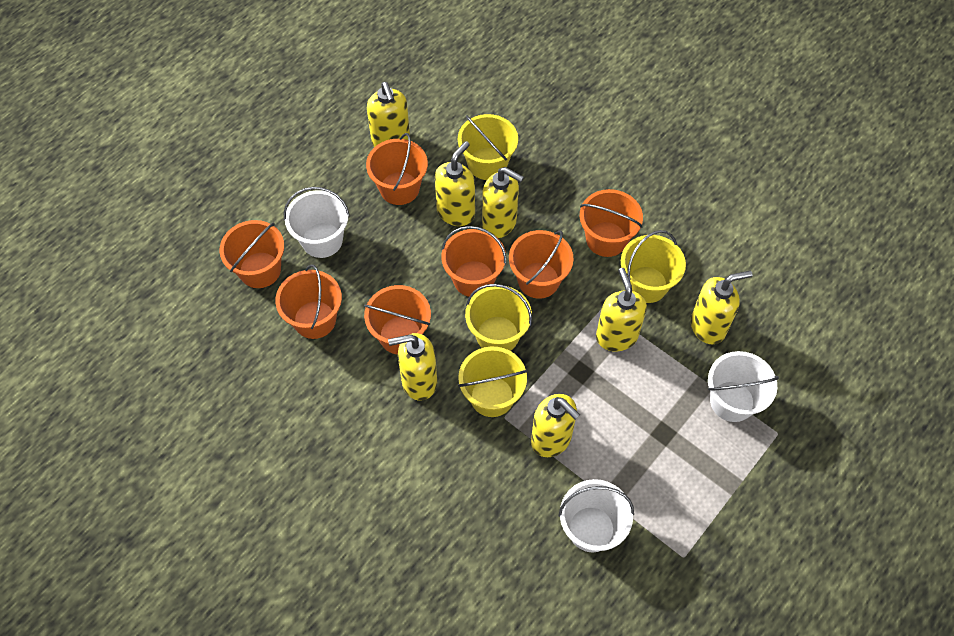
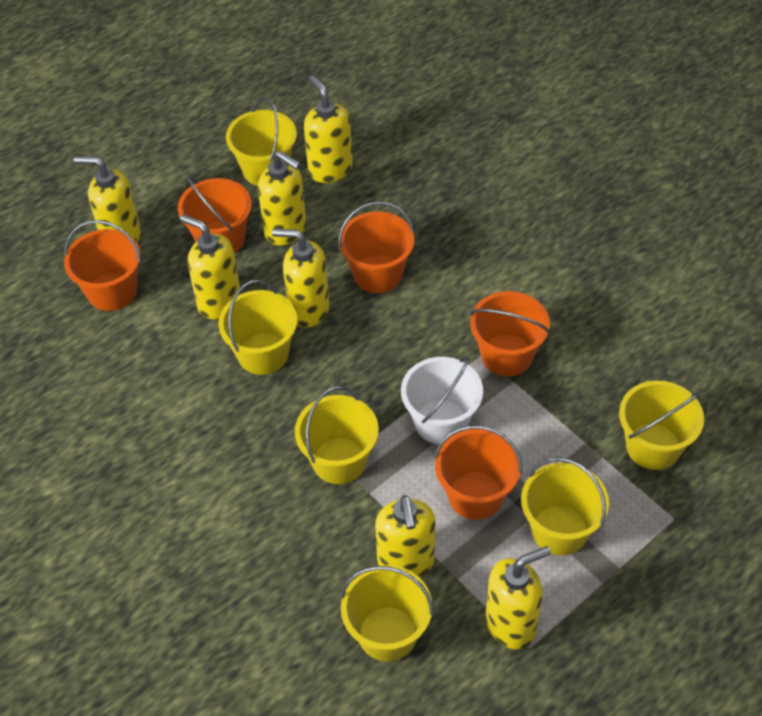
orange bucket: [220,220,284,288] [275,264,342,339] [364,285,431,355] [366,133,428,205] [441,226,506,297] [509,230,574,299] [580,189,643,257] = 7 -> [64,220,141,311] [178,176,251,254] [338,201,414,293] [434,425,522,520] [470,291,550,376] = 5
white bucket: [284,187,350,258] [558,479,634,552] [708,351,779,422] = 3 -> [401,356,483,444] = 1
yellow bucket: [458,114,518,180] [458,347,528,417] [465,284,532,351] [621,230,686,303] = 4 -> [218,280,297,375] [226,97,297,186] [295,386,379,484] [340,565,433,662] [521,457,609,555] [619,380,704,470] = 6

